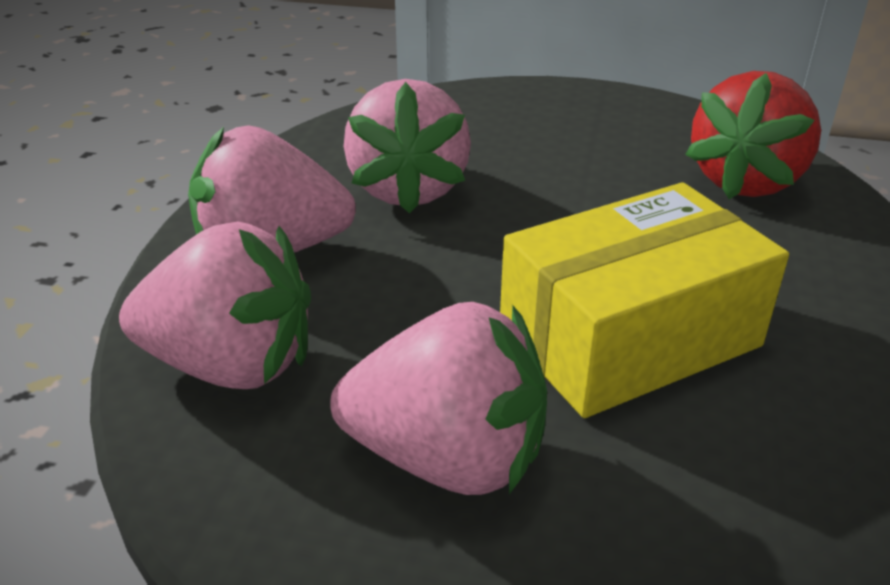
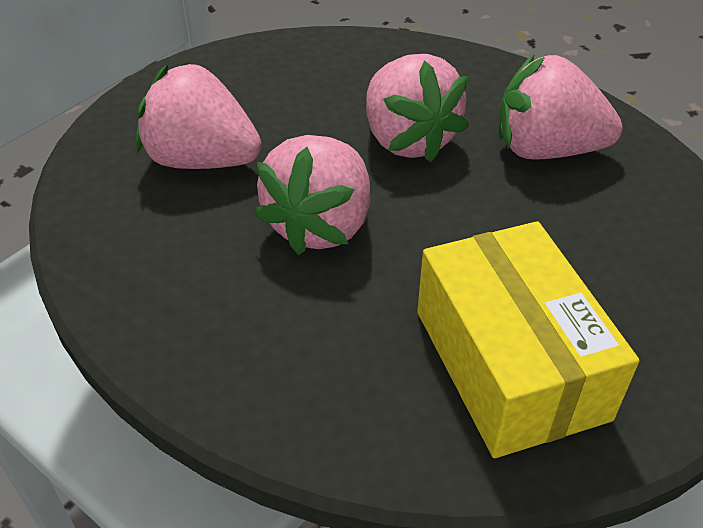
red strawberry: [685,71,821,199] = 1 -> none = 0

